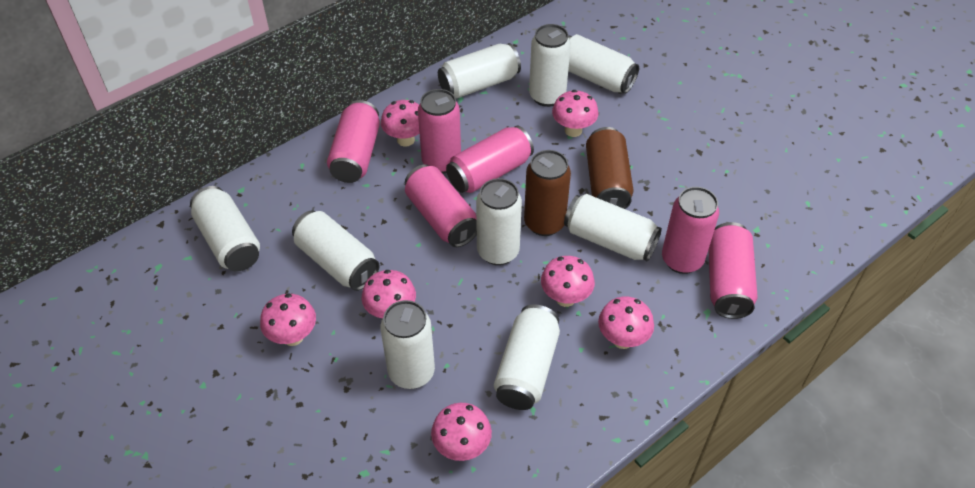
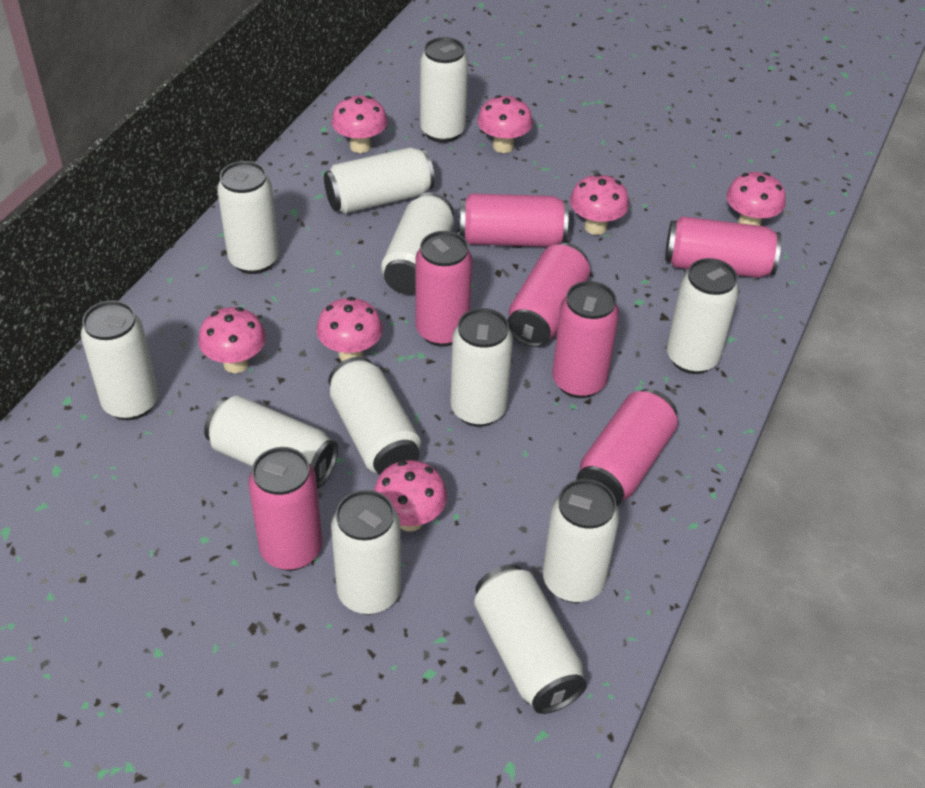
brown can: [524,150,571,236] [586,127,634,209] = 2 -> none = 0
pink can: [327,100,380,183] [405,164,477,247] [418,89,461,174] [446,126,534,193] [662,187,719,274] [708,222,757,319] = 6 -> [248,447,322,571] [415,231,472,347] [460,193,569,247] [507,243,590,347] [552,281,619,398] [576,389,678,506] [665,216,781,278] = 7
white can: [190,186,260,272] [292,210,379,291] [380,300,435,389] [438,43,521,98] [476,178,522,265] [494,304,560,410] [529,24,571,107] [564,194,662,261] [568,34,639,94] = 9 -> [81,300,158,420] [204,395,338,489] [217,161,279,274] [324,148,435,214] [328,357,421,475] [331,490,401,615] [381,192,454,294] [420,37,468,143] [451,308,513,427] [474,564,587,714] [543,479,619,603] [667,258,739,374] = 12

